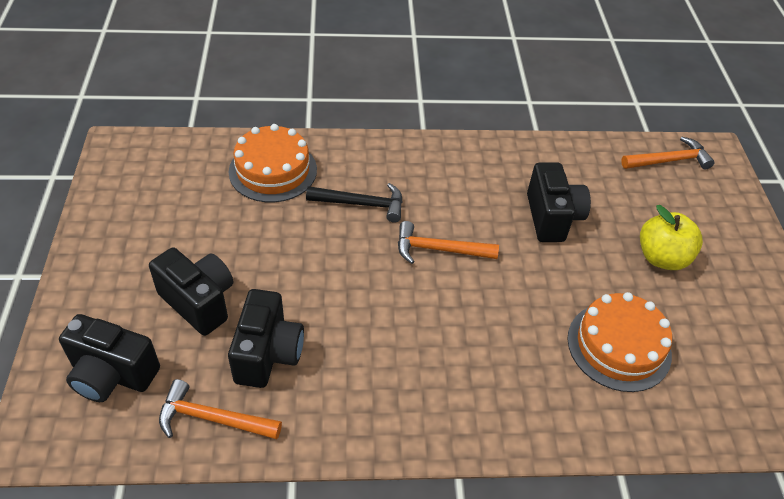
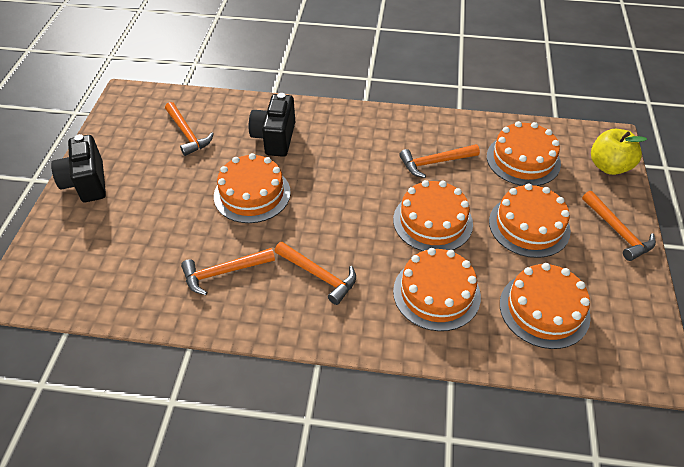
black camera: [59,314,160,402] [149,248,233,336] [228,289,304,388] [527,163,591,242] = 4 -> [51,134,106,202] [249,93,295,157] = 2
black hammer: [306,183,403,223] = 1 -> none = 0
orange cake: [229,124,317,202] [567,292,672,392] = 2 -> [214,153,291,223] [393,180,473,251] [393,248,481,331] [487,121,561,186] [489,184,571,258] [500,263,591,349] = 6
orange hammer: [159,379,282,439] [398,221,499,264] [621,137,714,170] = 3 -> [165,102,214,156] [181,248,275,295] [275,242,356,305] [399,144,480,178] [582,191,656,261] = 5

